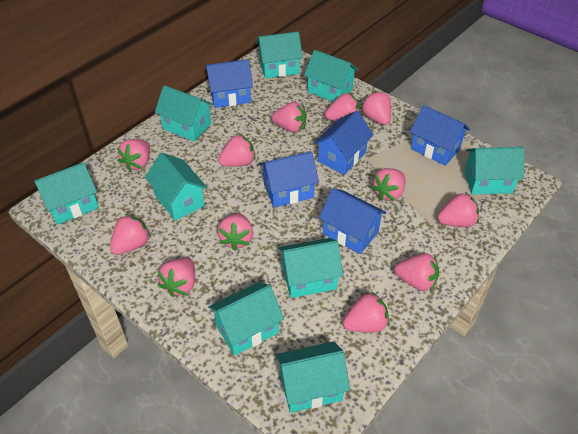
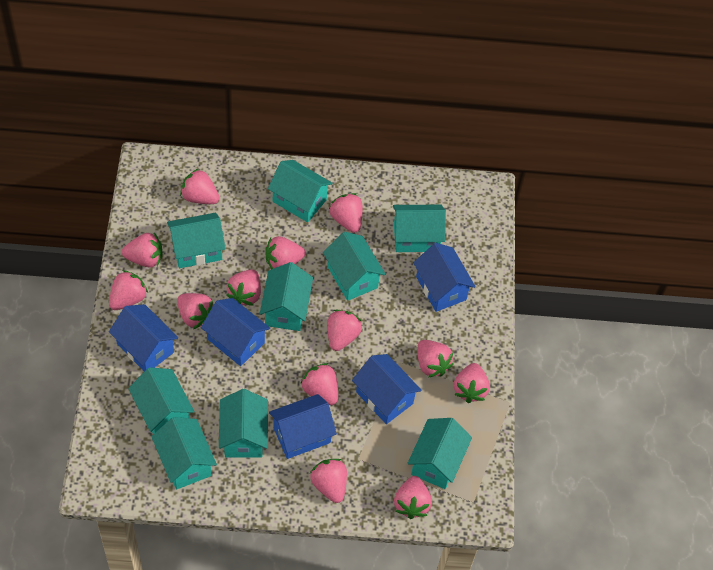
pink strawberry: [110,214,151,255] [117,139,150,171] [158,258,195,297] [217,213,253,251] [218,134,255,167] [272,102,307,133] [325,93,360,121] [343,291,389,332] [361,91,391,125] [371,168,406,201] [394,253,439,291] [438,192,479,227] = 12 -> [109,270,148,310] [122,233,162,268] [177,293,214,329] [180,168,219,204] [226,269,261,306] [265,236,305,269] [300,363,338,405] [310,459,347,503] [327,310,362,351] [329,193,362,233] [394,476,432,519] [417,340,453,377] [454,363,490,403] = 13

